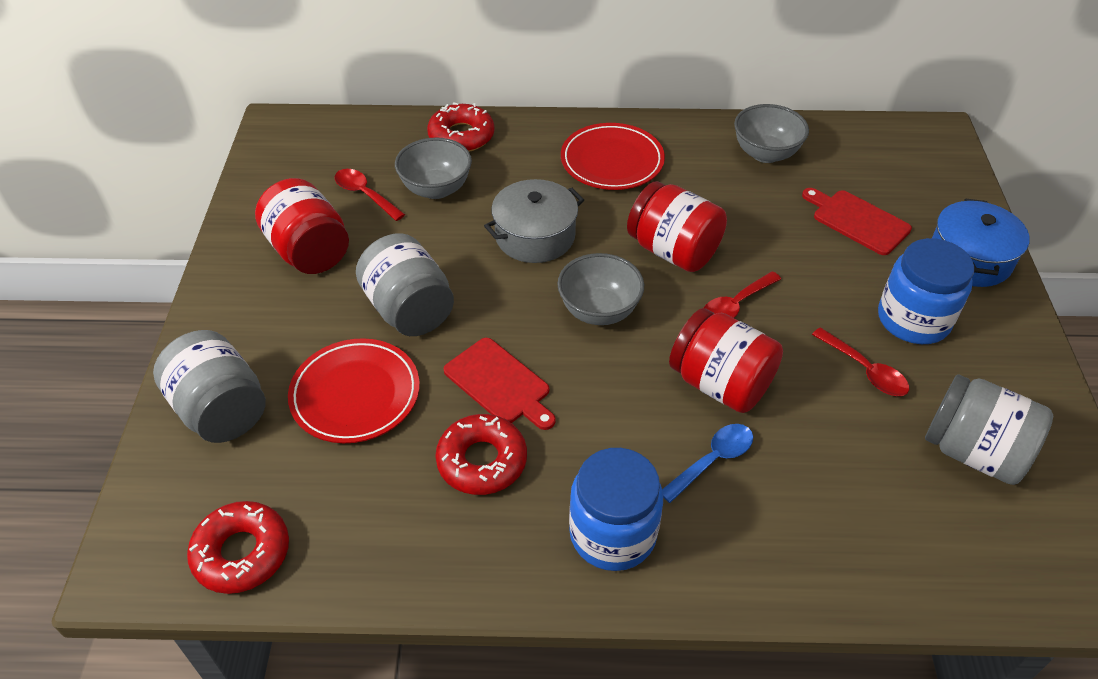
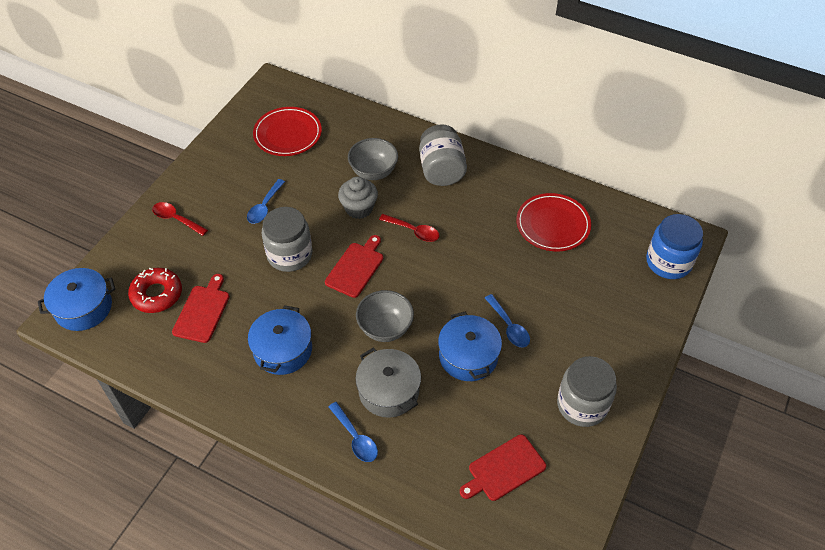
blue jar: [569,448,663,571] [878,238,974,344] = 2 -> [646,214,703,279] = 1
blue pot: [932,198,1030,287] = 1 -> [38,268,115,331] [248,305,312,375] [438,311,502,381] = 3
blue spoon: [662,424,753,503] = 1 -> [247,179,285,224] [328,402,378,462] [485,294,530,347] = 3
grey bowl: [395,137,472,199] [557,253,644,325] [734,104,809,163] = 3 -> [348,138,398,180] [356,290,414,342] = 2
grey cupcake: none = 0 -> [338,177,378,219] = 1
red cutting board: [444,338,556,430] [802,188,912,255] = 2 -> [172,274,230,343] [325,235,383,298] [460,434,546,501] = 3
red donut: [187,501,289,594] [427,102,495,152] [435,414,527,495] = 3 -> [128,268,182,313] = 1
red jar: [255,178,349,274] [627,181,727,272] [669,308,783,413] = 3 -> none = 0
red spoon: [335,169,405,221] [704,271,781,318] [812,327,909,396] = 3 -> [152,202,208,236] [379,214,440,242] = 2

